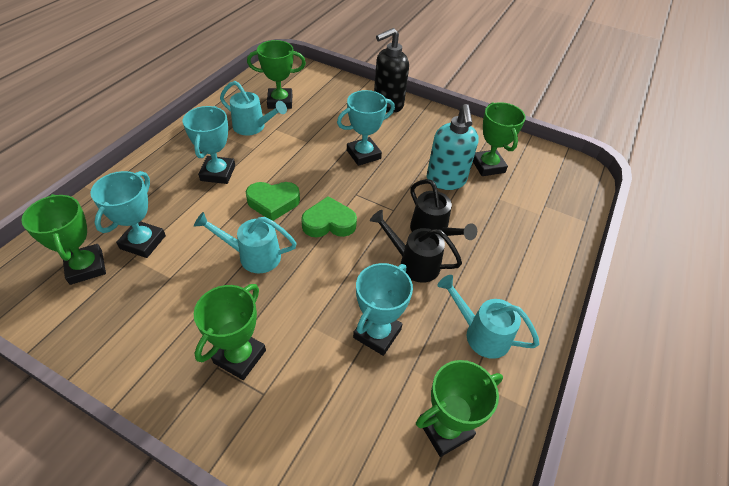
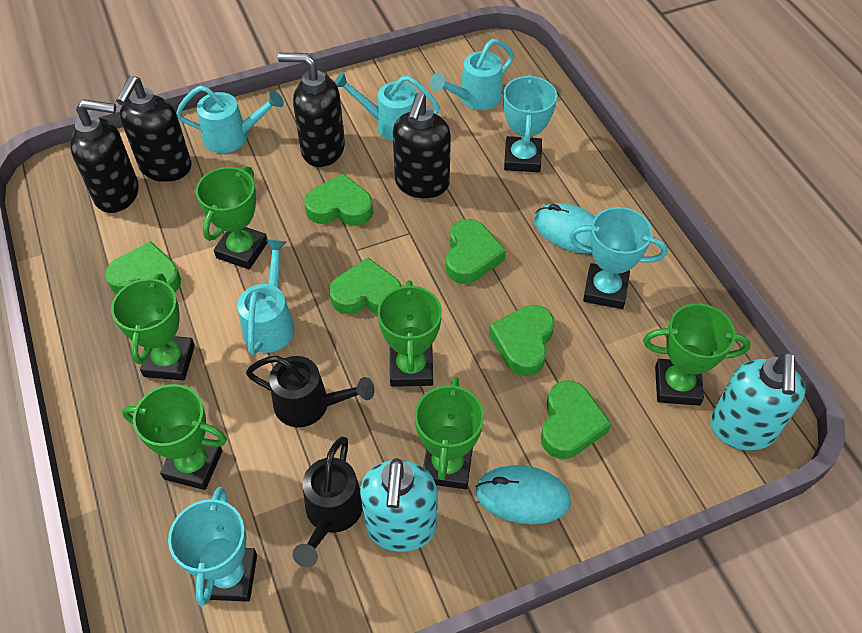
black soap dispenser: [374,28,409,113] = 1 -> [70,99,139,213] [116,76,191,182] [278,53,345,167] [393,93,451,198] = 4
green heart: [246,182,300,221] [301,196,357,237] = 2 -> [105,241,181,294] [304,173,373,226] [329,257,402,314] [446,219,506,284] [489,305,554,376] [541,380,611,459] = 6
green trophy: [22,194,106,285] [194,284,266,380] [247,40,306,109] [416,360,503,457] [473,102,526,176] = 5 -> [111,273,195,380] [122,384,227,490] [196,166,268,269] [377,280,442,387] [415,377,484,489] [643,303,750,406] = 6
turquoise mouse: none = 0 -> [476,465,571,524] [534,203,595,253] = 2
turquoise soap dispenser: [427,104,479,190] = 1 -> [360,458,437,552] [710,352,806,451] = 2
turquoise trophy: [90,171,166,258] [183,106,235,184] [337,90,395,166] [353,263,413,356] = 4 -> [168,487,257,606] [503,74,557,173] [569,207,667,309] = 3
turquoise watering can: [194,212,297,273] [220,81,287,135] [437,275,539,359] = 3 -> [176,86,284,153] [237,240,295,355] [335,72,440,141] [430,39,514,110] = 4

